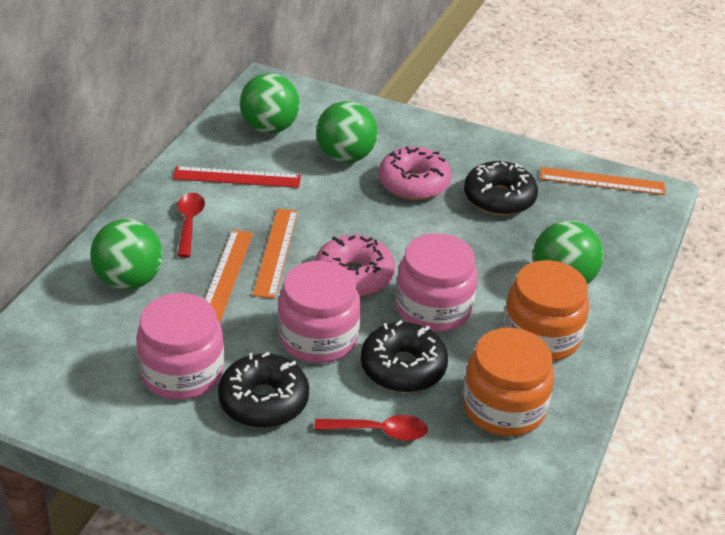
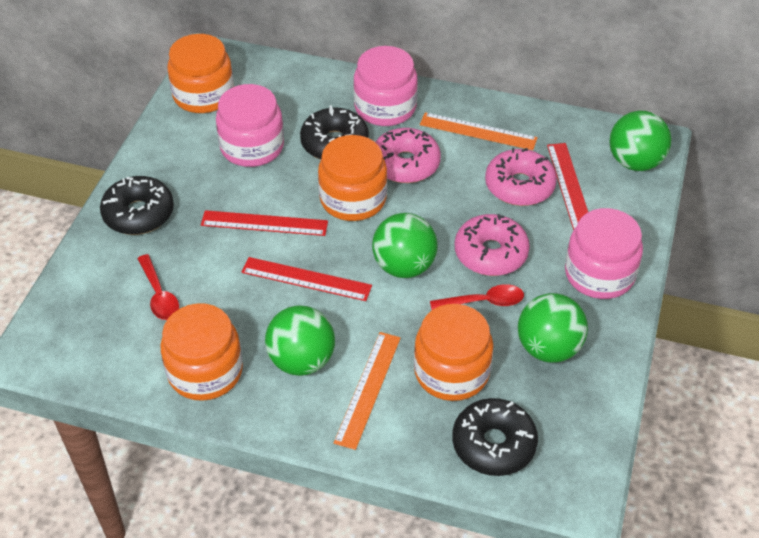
orange jar: [463,328,554,436] [503,260,589,361] = 2 -> [160,303,243,401] [167,34,234,113] [318,135,387,221] [414,304,493,401] = 4
orange ruler: [205,230,253,323] [253,208,298,299] [540,167,665,195] = 3 -> [334,332,401,450] [420,112,538,150] = 2
pink donut: [315,235,395,296] [379,146,452,200] = 2 -> [375,128,441,183] [455,214,530,276] [485,148,557,206] = 3
red ruler: [173,166,301,188] = 1 -> [201,210,328,236] [242,257,372,301] [547,143,588,230] = 3

